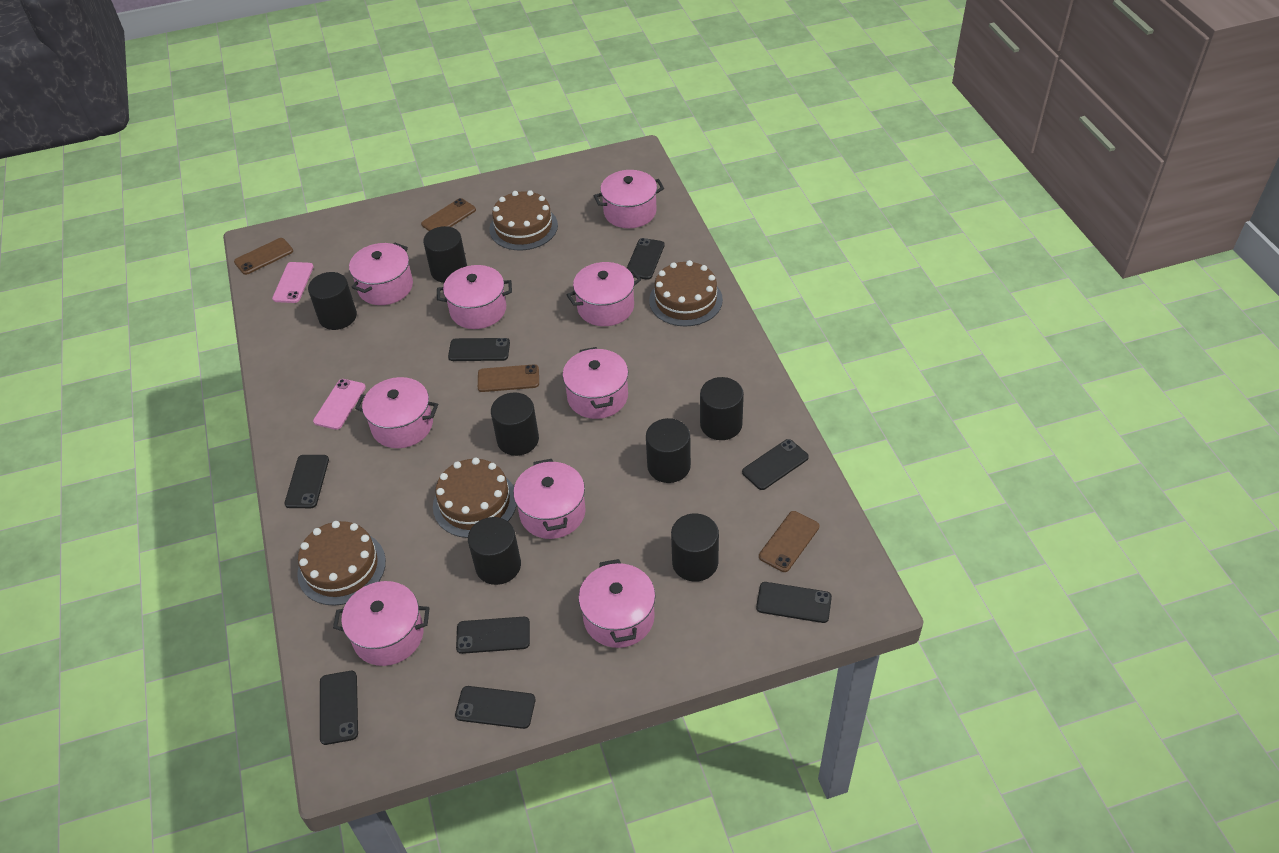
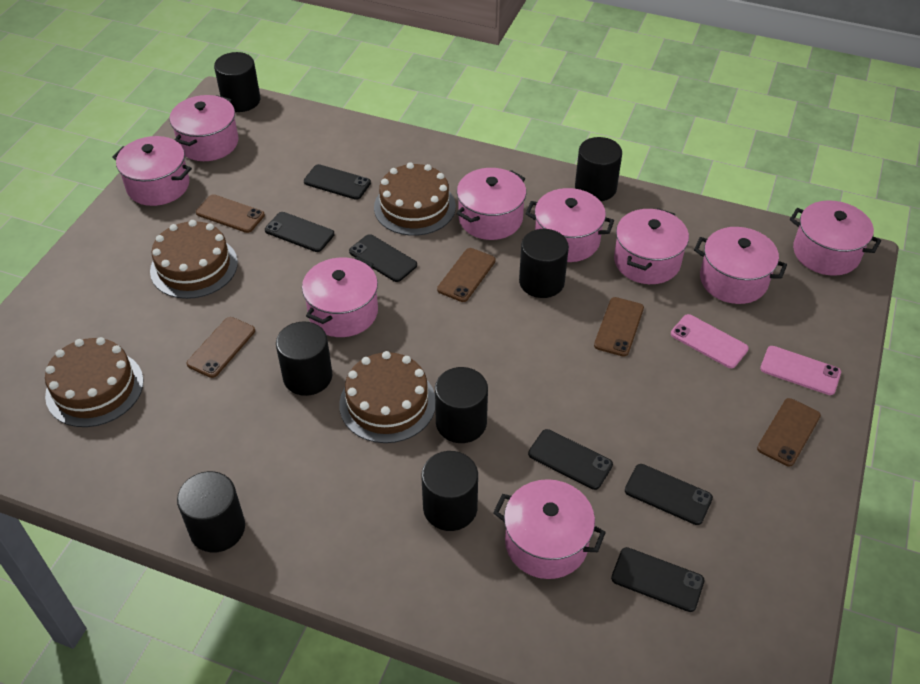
black phone: [284,455,329,508] [320,671,358,745] [448,338,510,361] [455,686,535,729] [456,617,530,654] [627,238,665,280] [742,439,809,490] [756,582,832,623] = 8 -> [265,212,334,252] [304,164,371,200] [349,234,417,282] [528,429,613,490] [611,547,704,612] [625,464,713,525] = 6
brown phone: [234,238,293,275] [421,198,476,231] [478,364,539,392] [759,511,819,572] = 4 -> [186,317,255,378] [196,194,265,233] [437,248,496,302] [594,297,644,356] [757,398,821,466] = 5

